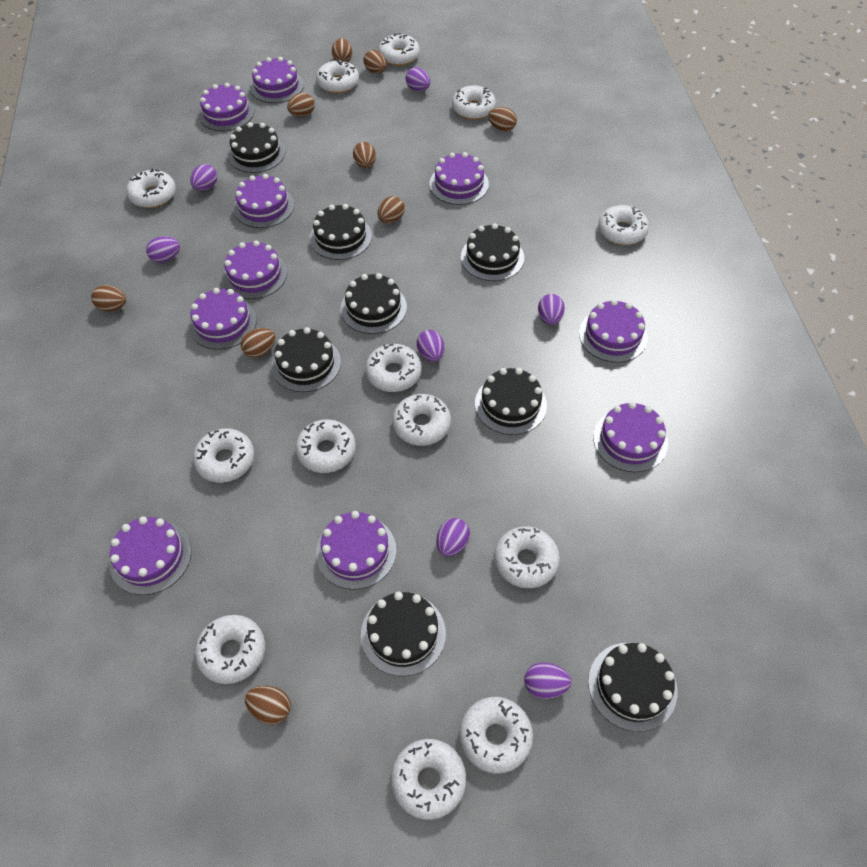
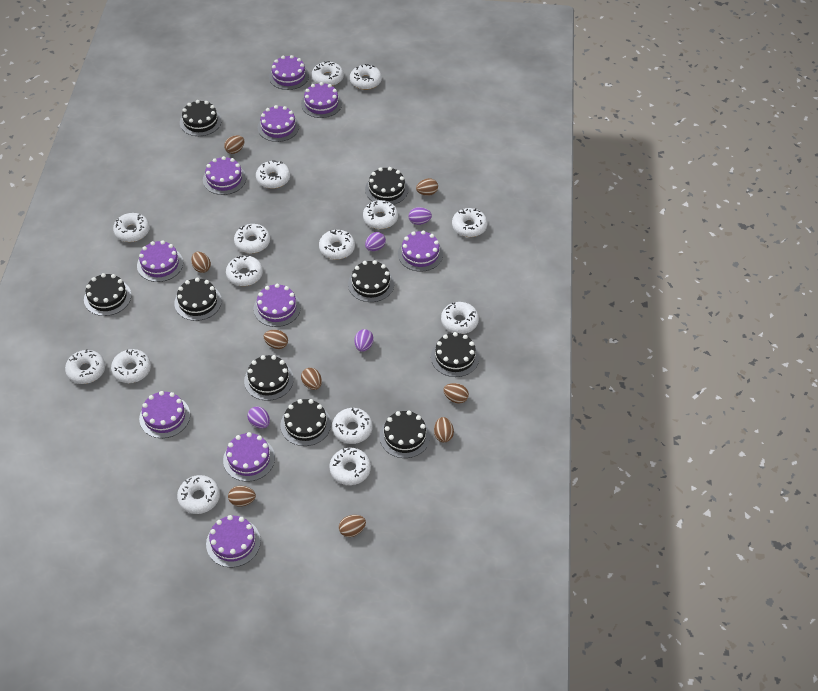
black cake: [228,122,285,173] [271,327,341,392] [309,204,372,260] [341,273,407,334] [361,592,446,676] [461,223,524,281] [475,368,547,435] [588,643,677,732] = 8 -> [84,273,131,316] [174,278,222,321] [180,100,222,136] [244,355,294,401] [280,399,331,446] [348,260,394,302] [365,167,409,205] [379,410,430,458] [431,332,479,377] = 9
purple egg: [146,236,180,263] [190,164,217,191] [406,67,430,91] [417,330,445,362] [436,518,470,557] [524,663,572,699] [538,294,565,325] = 7 -> [247,406,270,429] [354,329,373,352] [365,232,386,251] [409,207,432,225] = 4
white donut: [126,169,176,208] [193,428,254,483] [195,615,265,684] [296,419,356,473] [316,59,359,93] [365,344,422,392] [378,33,420,66] [391,739,466,820] [392,394,451,446] [452,85,496,120] [460,697,533,774] [494,526,560,588] [598,205,649,245] = 13 -> [65,349,105,384] [111,349,151,383] [113,213,150,242] [177,475,220,514] [226,255,263,286] [234,224,270,253] [256,160,290,189] [312,61,344,86] [319,230,355,259] [329,448,371,485] [332,408,373,444] [350,64,382,90] [363,200,398,229] [441,302,479,334] [452,208,487,237] = 15

